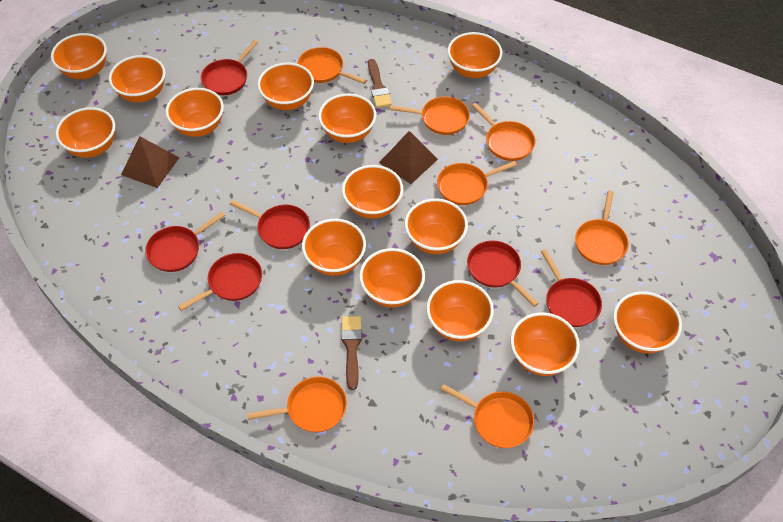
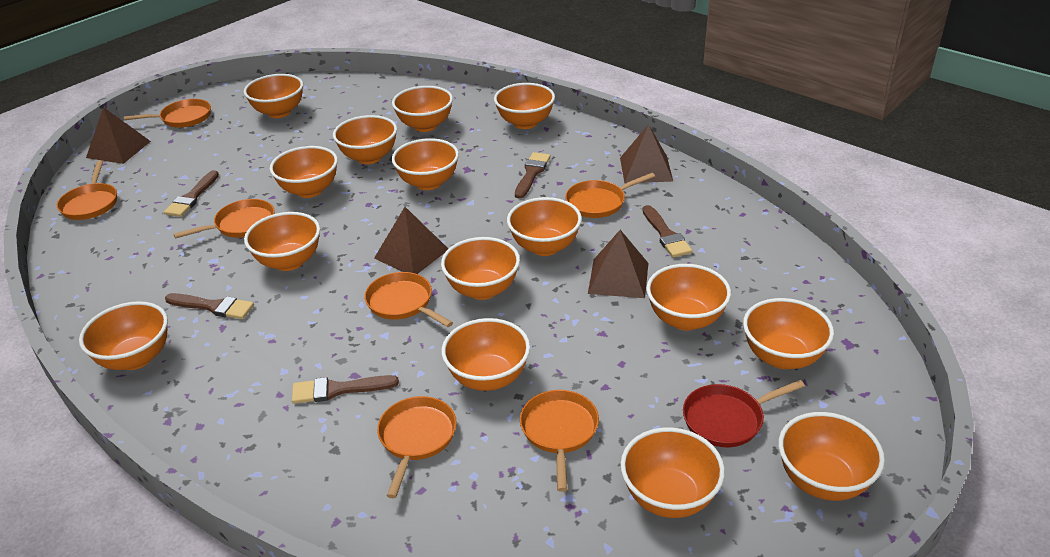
brown brush: [341,316,362,390] [368,59,392,108] = 2 -> [164,170,219,217] [165,293,254,319] [292,375,399,404] [515,152,551,199] [642,205,692,258] = 5
brown pyramid: [121,136,180,188] [379,131,438,184] = 2 -> [86,107,151,164] [374,207,448,274] [588,230,648,298] [620,124,673,183] = 4
orange bowl: [51,33,107,79] [56,107,115,158] [109,55,165,103] [166,88,224,137] [257,63,314,110] [302,219,366,276] [318,94,376,143] [342,165,403,219] [359,248,425,307] [405,198,468,255] [426,280,494,341] [447,32,502,78] [510,313,580,376] [613,291,682,354] = 14 -> [79,301,168,370] [244,74,303,118] [244,212,320,271] [270,146,338,198] [333,115,397,164] [392,86,453,132] [392,138,459,190] [441,237,520,300] [441,318,530,391] [494,83,555,129] [507,197,582,256] [620,427,725,518] [646,264,731,331] [743,298,834,369] [778,412,885,501] = 15
red pan: [145,212,225,272] [178,253,262,311] [201,40,258,96] [230,200,310,249] [467,241,539,307] [541,249,602,327] = 6 -> [683,380,805,447] = 1

